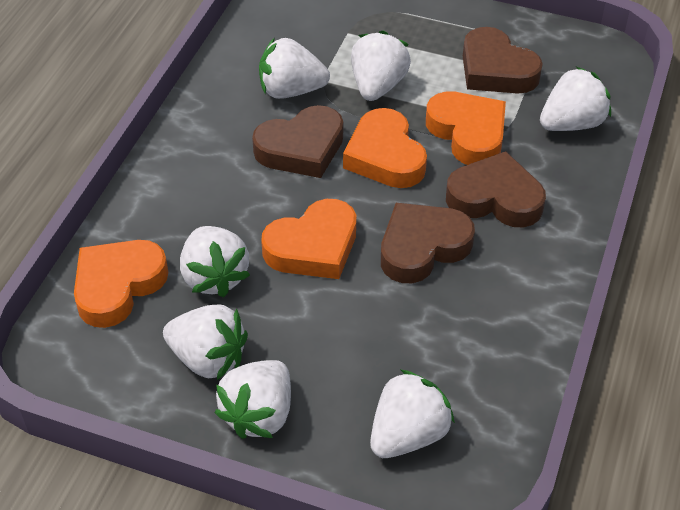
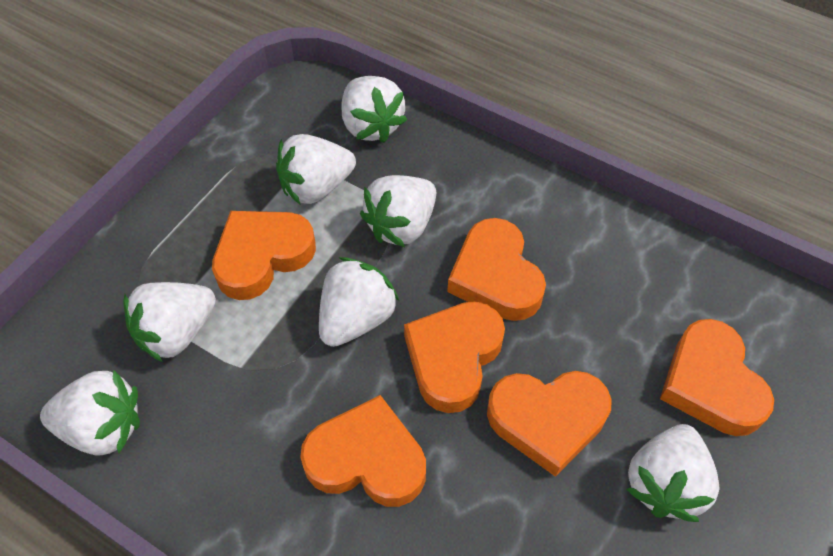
brown heart: [252,105,343,178] [381,203,475,283] [446,151,546,227] [463,27,543,94] = 4 -> none = 0
orange heart: [74,240,168,328] [261,199,356,279] [343,108,427,188] [426,91,506,165] = 4 -> [212,211,316,300] [300,395,426,507] [404,301,505,413] [447,218,546,321] [487,371,612,477] [660,319,774,436] = 6

